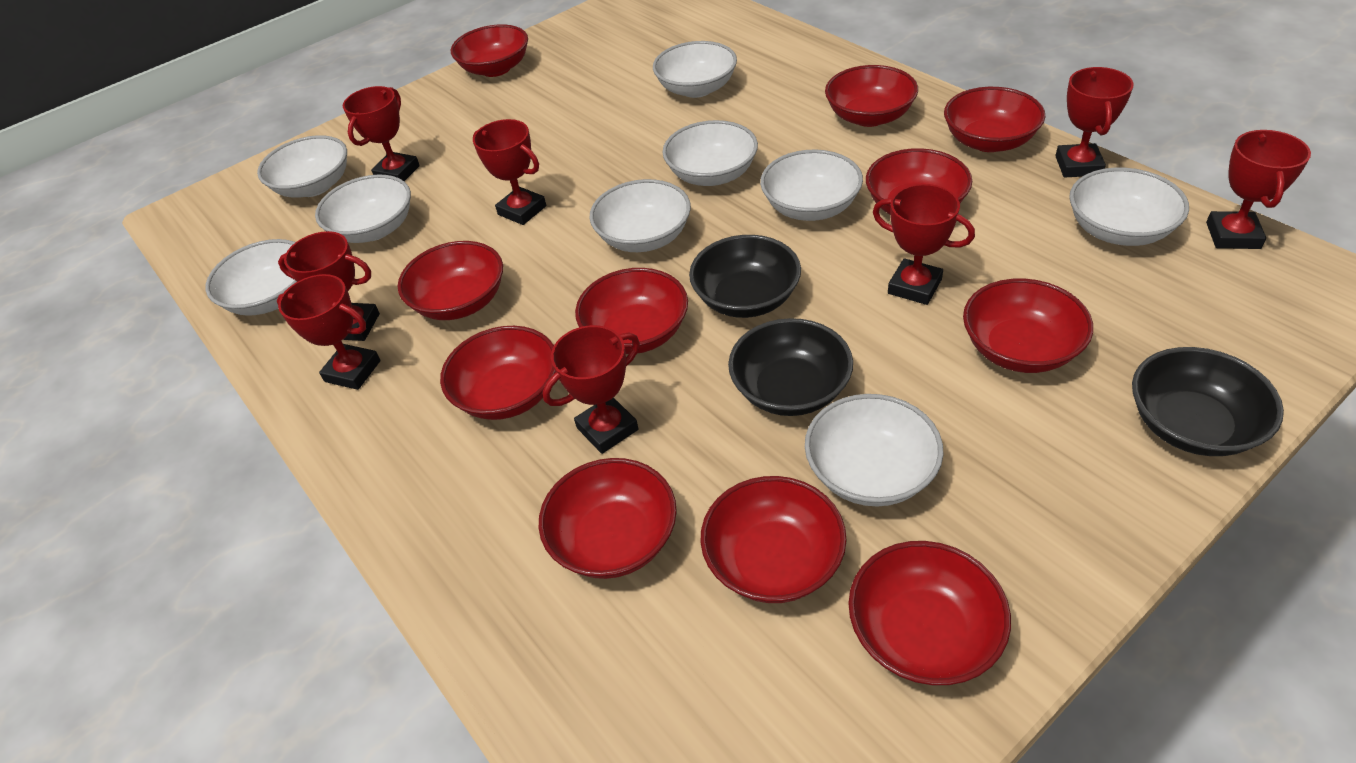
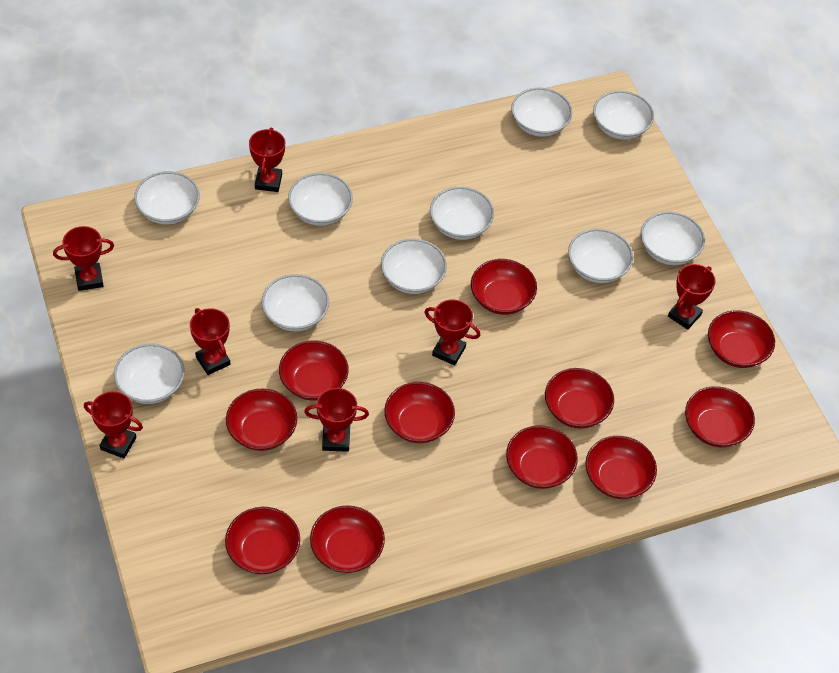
black bowl: [689,235,801,318] [728,318,853,416] [1132,347,1284,456] = 3 -> none = 0
red trophy: [277,274,381,390] [278,231,380,341] [343,86,420,181] [473,119,546,225] [543,325,640,454] [873,184,975,305] [1055,67,1134,177] [1206,130,1311,249] = 8 -> [53,226,114,291] [84,391,143,458] [190,308,230,375] [249,128,285,192] [304,388,369,452] [424,299,481,366] [668,264,715,330] = 7
white bowl: [205,239,297,316] [257,135,347,198] [315,175,411,243] [589,179,691,252] [653,41,737,98] [662,120,758,186] [760,150,863,221] [805,394,944,507] [1069,168,1189,246] = 9 -> [114,343,185,404] [134,171,200,224] [261,274,329,331] [288,173,353,226] [381,239,447,294] [430,187,494,240] [511,88,572,137] [568,229,633,283] [593,91,654,140] [641,212,705,265] = 10

